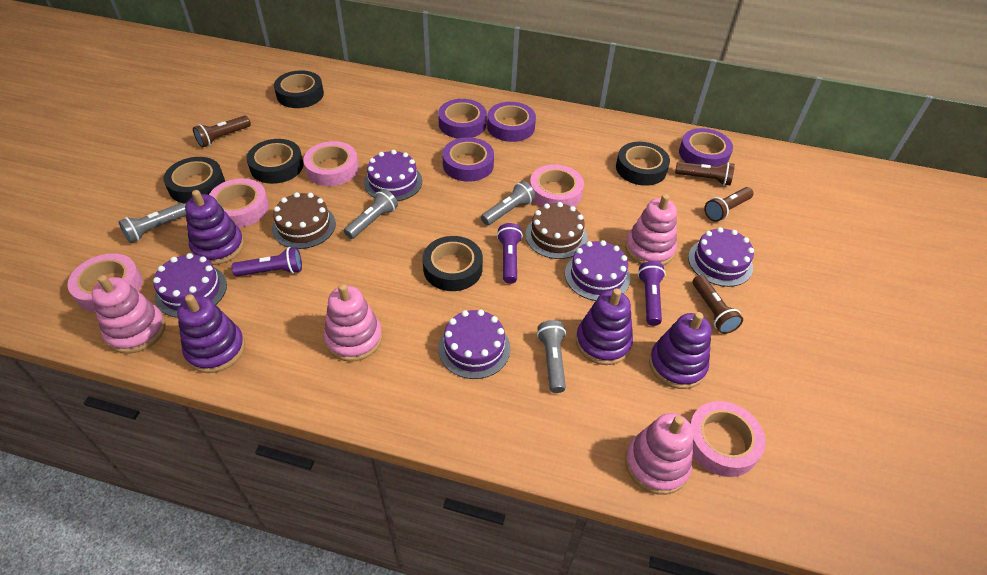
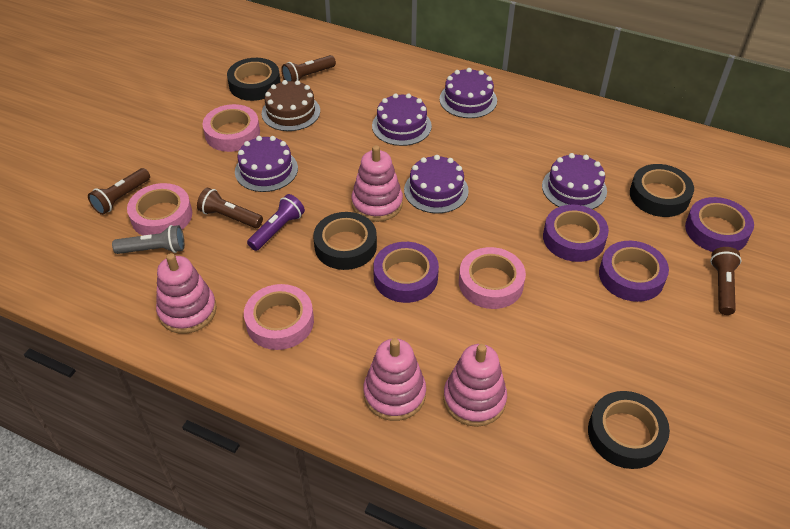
black tape: [164,157,225,204] [247,139,303,184] [274,70,324,108] [422,236,483,291] [616,142,670,186] = 5 -> [227,58,281,101] [313,212,377,270] [588,391,670,469] [630,164,694,217] = 4
brown cake: [272,192,336,249] [525,202,587,259] = 2 -> [262,80,320,131] = 1
grey flashlight: [118,203,186,243] [344,189,398,239] [481,181,535,225] [537,320,566,393] = 4 -> [112,225,184,254] = 1
pink tape: [67,253,143,312] [209,178,269,228] [304,141,359,186] [530,164,584,207] [689,401,765,477] = 5 -> [127,183,192,236] [202,104,260,152] [244,284,314,350] [459,247,526,309] = 4
purple flashlight: [232,247,302,276] [497,223,523,284] [638,261,666,326] = 3 -> [247,194,305,251] = 1
purple stacking toy: [177,294,245,373] [185,190,244,265] [576,288,633,365] [649,312,712,389] = 4 -> none = 0

